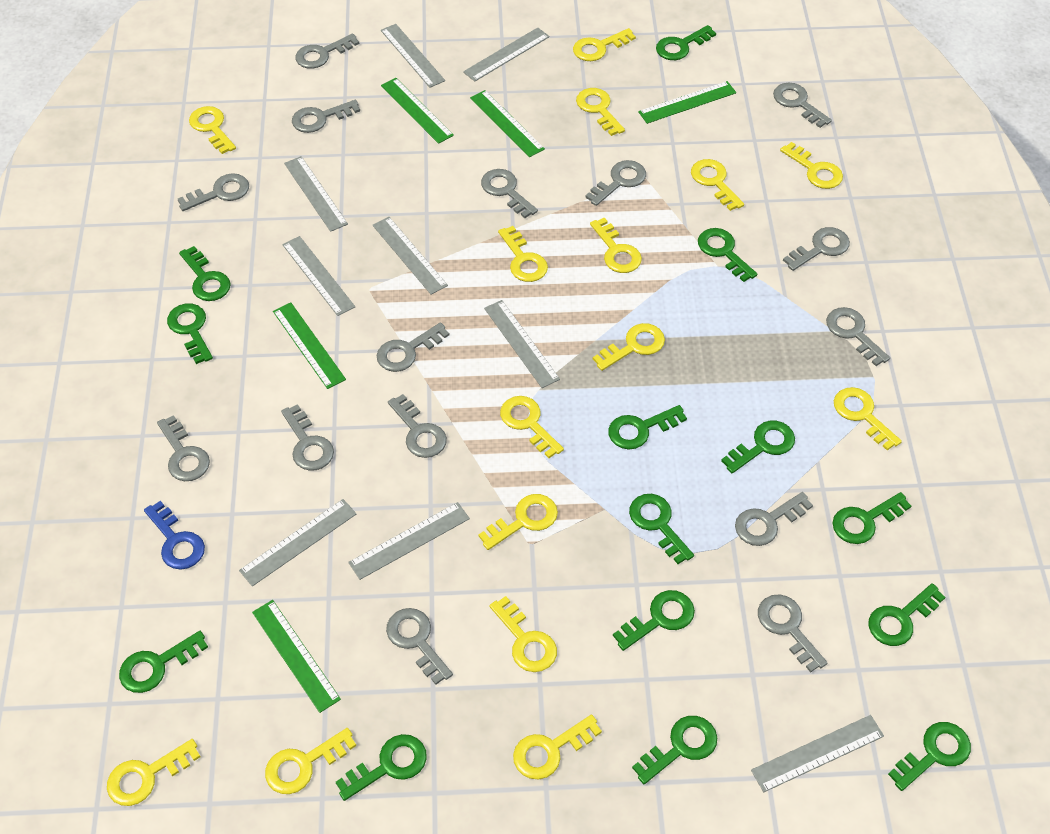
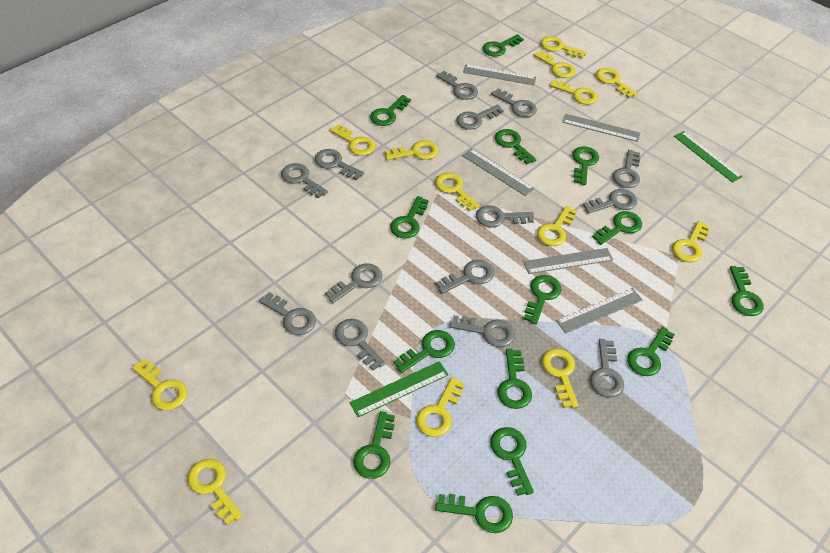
blue key: [144,501,205,570] = 1 -> none = 0
green ruler: [252,600,341,713] [273,302,346,389] [381,78,454,144] [470,90,545,157] [638,81,736,124] = 5 -> [350,361,448,417] [674,131,742,183] = 2
grey key: [157,415,210,481] [178,173,249,211] [281,404,334,471] [292,100,360,133] [295,34,359,69] [377,322,450,372] [386,608,453,685] [388,394,447,458] [481,169,538,218] [585,160,646,206] [735,492,813,546] [758,595,827,673] [773,82,832,128] [783,227,850,271] [826,307,890,366] = 15 -> [259,292,316,335] [281,163,328,198] [315,149,364,180] [325,263,382,303] [335,319,386,371] [436,71,478,100] [436,260,494,294] [449,315,515,347] [456,104,504,130] [476,205,534,227] [491,88,537,117] [583,189,637,214] [590,339,624,397] [612,150,640,188] = 14
grey ruler: [239,499,357,586] [282,236,355,316] [284,156,348,232] [348,502,470,580] [372,217,448,295] [381,24,445,88] [463,27,550,81] [484,300,560,388] [751,715,884,792] = 9 -> [462,148,534,196] [463,65,536,85] [523,248,613,274] [556,288,643,334] [562,114,640,142] = 5
yellow key: [107,739,200,806] [189,106,236,154] [265,728,356,794] [478,494,558,550] [489,596,557,672] [498,226,548,282] [500,396,564,458] [513,715,602,779] [573,28,636,61] [576,88,625,136] [590,217,642,273] [593,323,665,371] [691,159,744,211] [780,142,843,189] [834,387,902,450] = 15 -> [132,359,187,410] [187,459,243,526] [329,124,375,156] [385,140,439,160] [416,377,465,437] [435,173,480,211] [533,51,575,78] [537,205,577,246] [541,37,587,58] [542,349,579,408] [549,79,598,105] [596,68,637,98] [672,221,710,262] = 13

